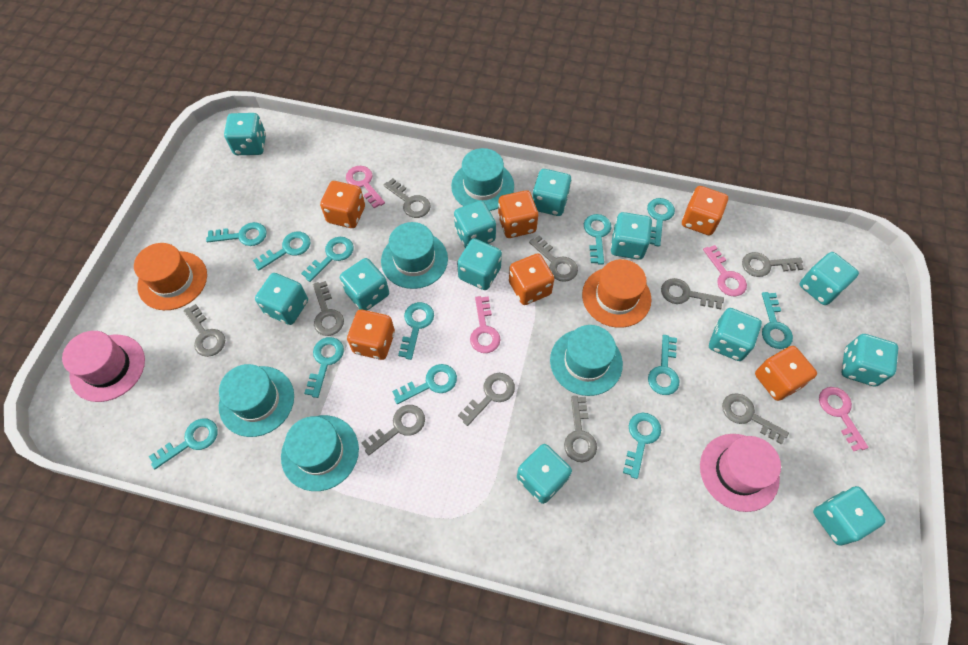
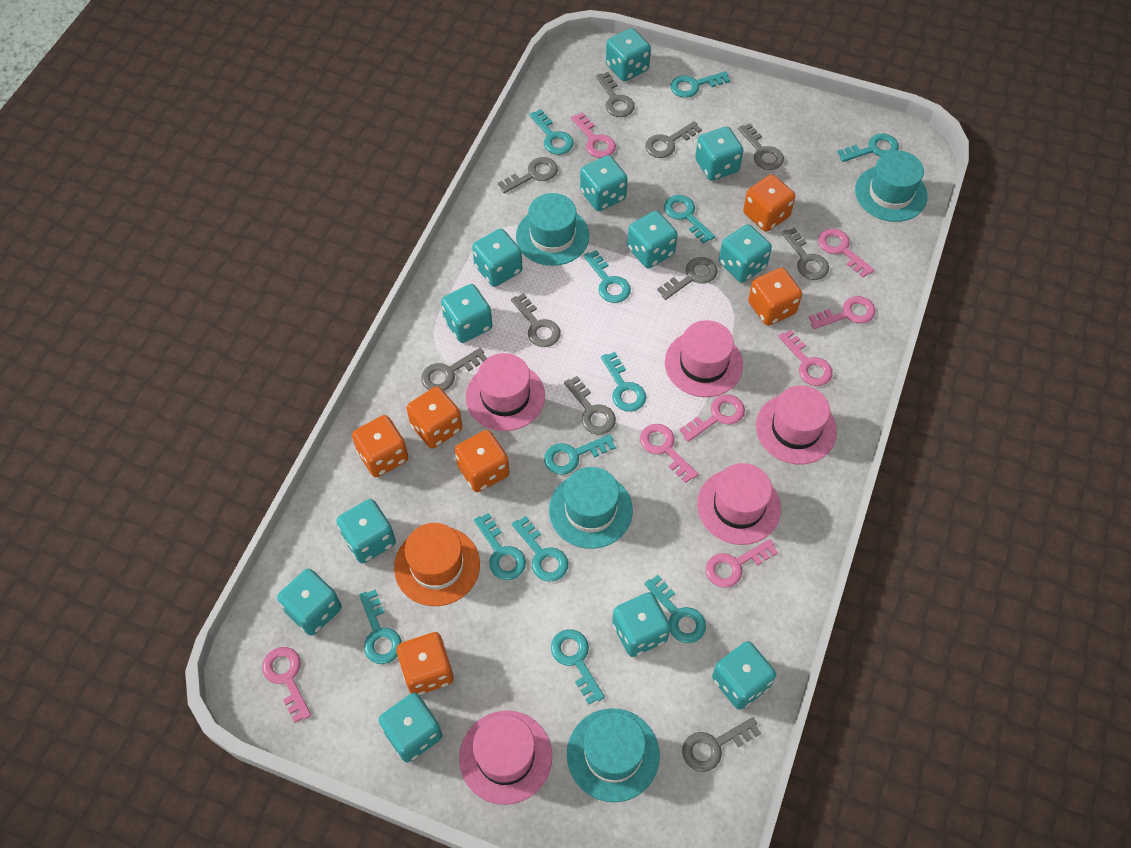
orange hat: [134,243,207,310] [582,259,651,328] = 2 -> [394,523,480,606] = 1
pink hat: [62,331,145,402] [700,434,781,512] = 2 -> [459,711,552,805] [466,353,545,431] [665,320,743,397] [697,463,781,545] [756,385,837,464] = 5
pink key: [346,166,385,208] [470,296,500,353] [703,245,747,296] [819,387,868,451] = 4 -> [262,647,311,723] [571,112,616,158] [640,424,698,483] [680,395,745,442] [706,539,778,588] [778,330,833,386] [809,296,876,329] [818,228,874,278] = 8
turquoise hat: [219,364,294,437] [281,415,359,491] [381,222,448,289] [451,148,514,211] [550,325,623,396] = 5 -> [516,193,589,266] [549,467,633,549] [567,708,660,802] [855,150,928,222] = 4

